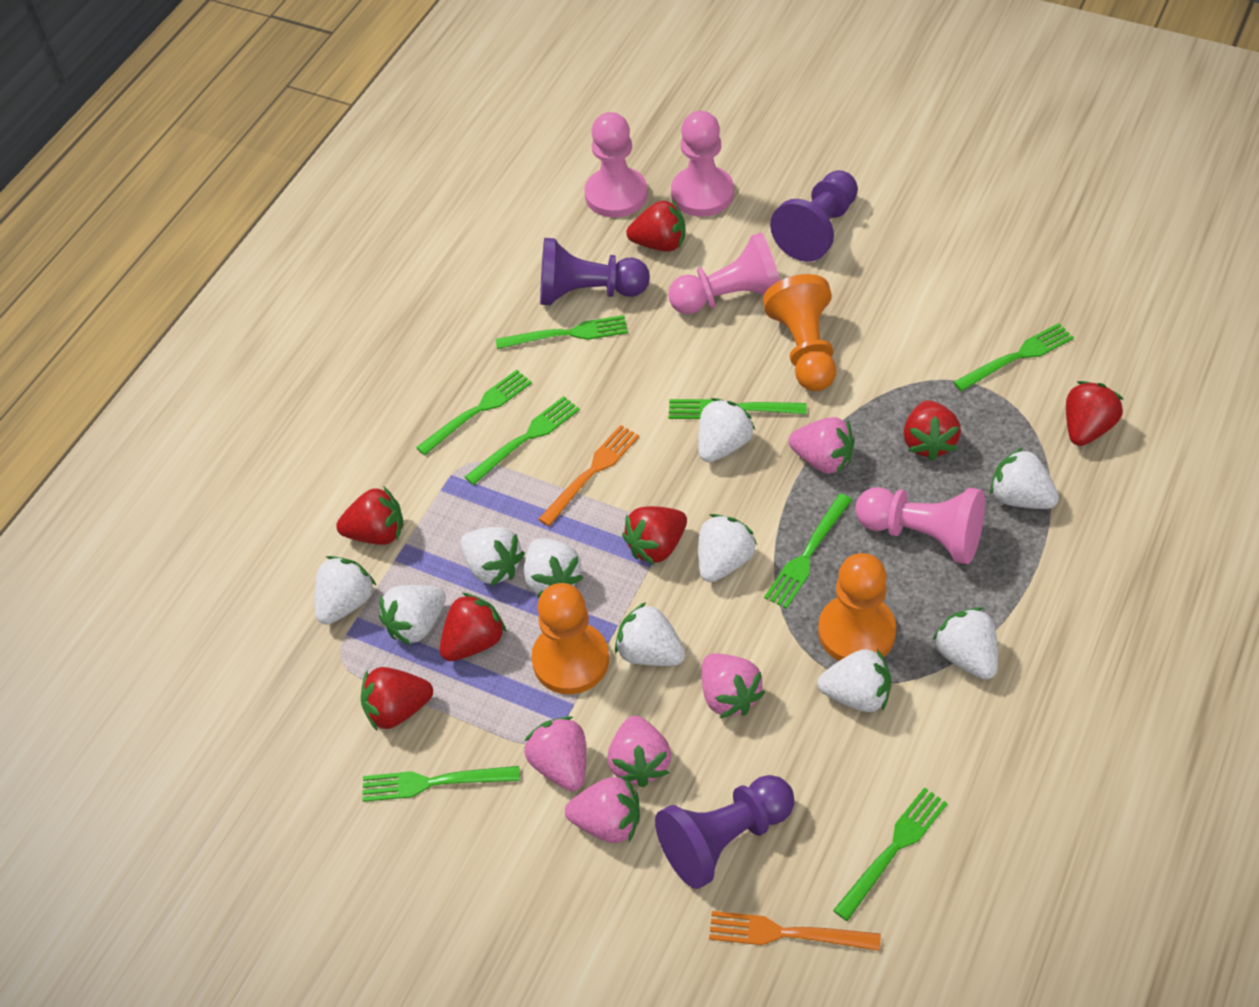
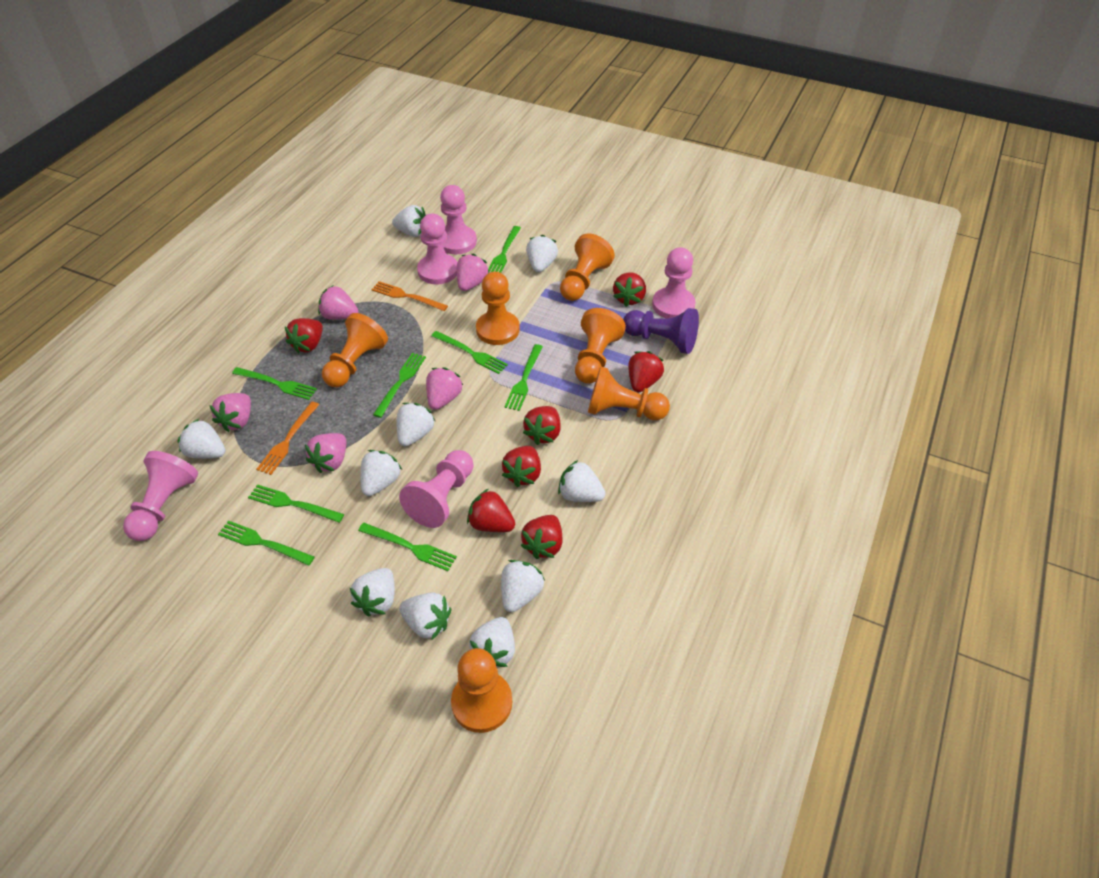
orange pawn: [531,583,609,694] [763,274,836,391] [818,553,896,661] = 3 -> [322,313,388,388] [451,648,512,733] [476,272,520,345] [560,234,615,301] [575,308,626,384] [588,367,670,420] = 6
pink pawn: [585,112,648,218] [668,232,780,314] [671,111,734,217] [855,487,985,564] = 4 -> [123,451,198,541] [399,450,473,528] [417,214,458,284] [440,185,477,254] [652,247,695,319] = 5
purple pawn: [540,238,650,305] [655,775,795,889] [770,170,858,262] = 3 -> [623,308,699,354] = 1

